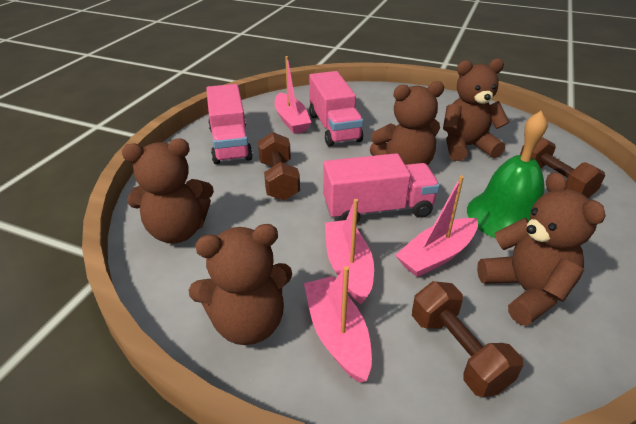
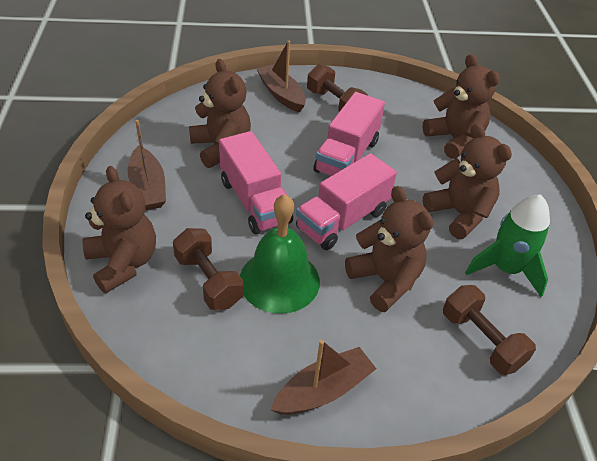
brown boat: none = 0 -> [128,120,166,210] [257,41,306,113] [271,340,376,415] = 3
green rocket: none = 0 -> [465,194,550,297] = 1
pink boat: [275,56,311,134] [304,266,372,383] [325,199,374,304] [395,175,478,277] = 4 -> none = 0

